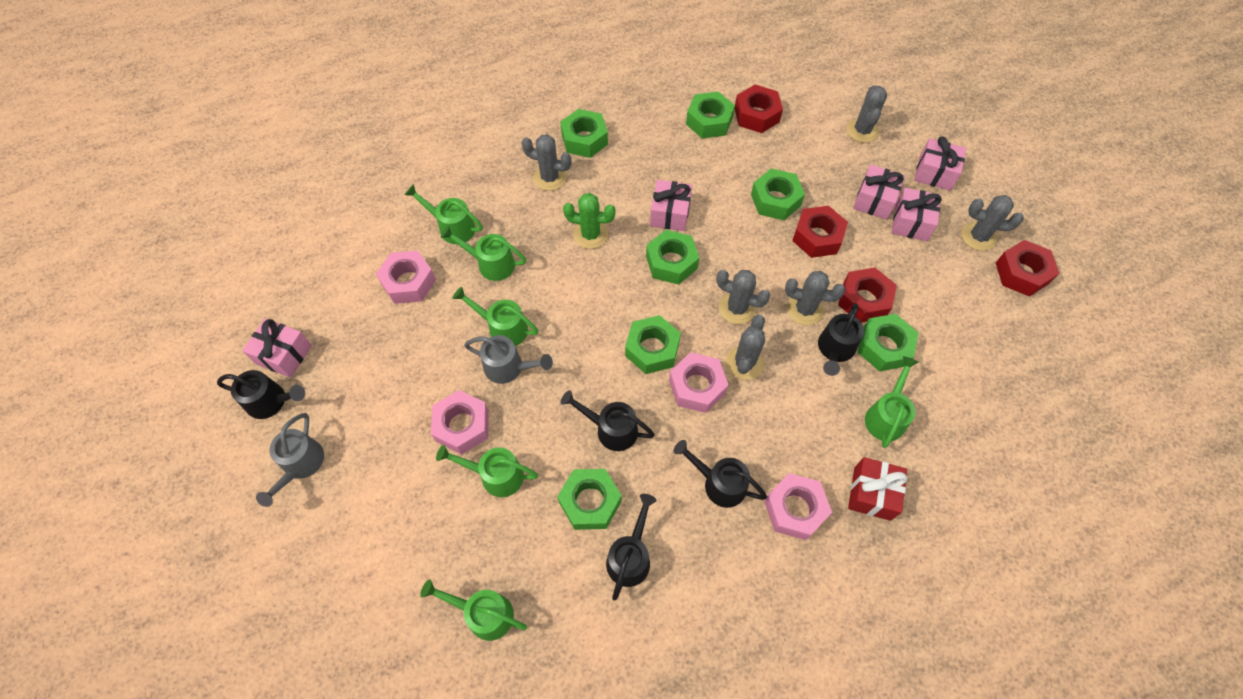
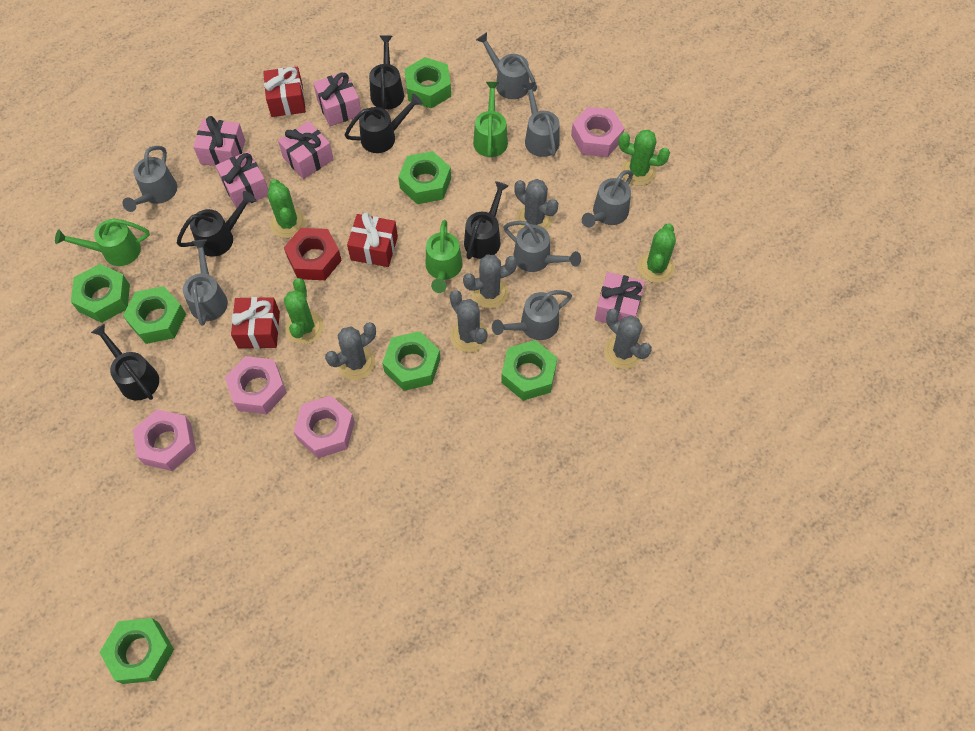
green cactus: [563,193,616,249] = 1 -> [268,179,306,238] [284,278,324,344] [618,130,670,186] [638,223,676,283] = 4
green watering can: [405,184,483,244] [420,579,527,641] [436,445,538,497] [440,226,526,281] [453,287,538,346] [865,356,919,448] = 6 -> [55,219,150,266] [426,220,462,293] [473,82,508,157] = 3
grey cactus: [521,134,572,191] [716,270,770,324] [726,315,765,380] [785,271,845,325] [847,85,887,143] [961,195,1023,251] = 6 -> [325,322,376,380] [450,290,488,353] [463,255,517,309] [514,179,559,231] [604,309,652,369] = 5
grey watering can: [256,413,324,507] [464,335,553,384] = 2 -> [122,146,177,212] [183,240,228,326] [476,32,537,99] [492,290,572,340] [503,221,581,272] [523,82,560,157] [582,170,633,228] = 7
red gift: [848,457,907,521] = 1 -> [231,297,280,349] [263,67,306,117] [347,213,398,267] = 3
red nut: [735,85,783,133] [792,206,848,258] [838,267,897,323] [996,240,1060,297] = 4 -> [284,228,342,280] = 1

